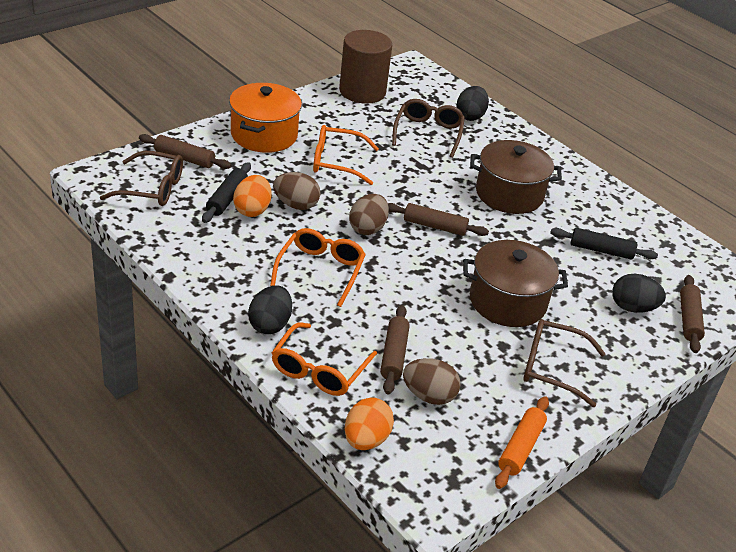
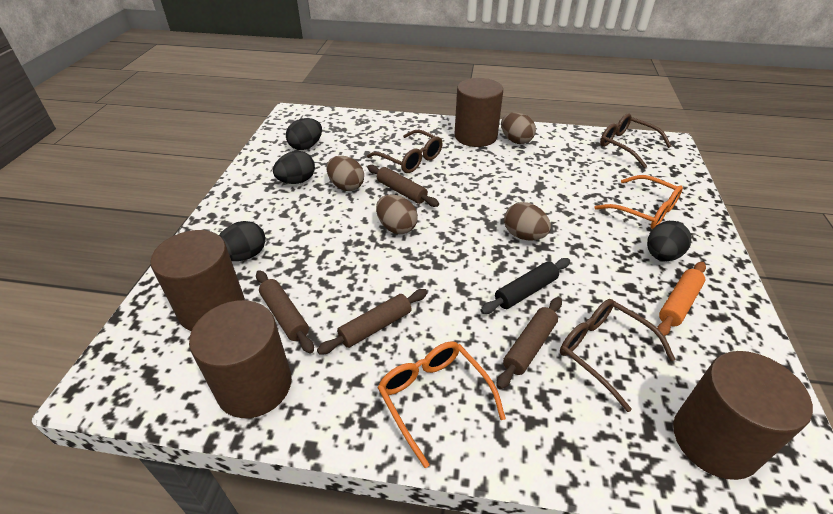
black egg: [248,285,292,334] [457,86,489,121] [612,274,666,313] = 3 -> [219,221,265,261] [273,151,315,184] [286,118,322,150] [647,221,692,261] = 4
black rolling pin: [202,162,251,223] [550,228,658,260] = 2 -> [480,258,570,314] = 1
brown cylinder: [339,30,392,104] = 1 -> [151,230,245,331] [189,300,292,418] [454,78,503,147] [673,351,813,480] = 4
brown egg: [273,172,320,210] [349,194,389,235] [403,358,461,405] = 3 -> [327,156,364,191] [376,195,418,234] [501,112,536,144] [504,202,551,240] = 4
brown pot: [463,240,568,327] [470,140,562,214] = 2 -> none = 0
orange egg: [233,175,272,217] [345,398,394,450] = 2 -> none = 0
orange glasses: [270,228,366,307] [272,322,377,396] [313,125,379,185] = 3 -> [377,341,506,468] [594,175,683,229] = 2
orange pot: [229,83,302,153] = 1 -> none = 0

